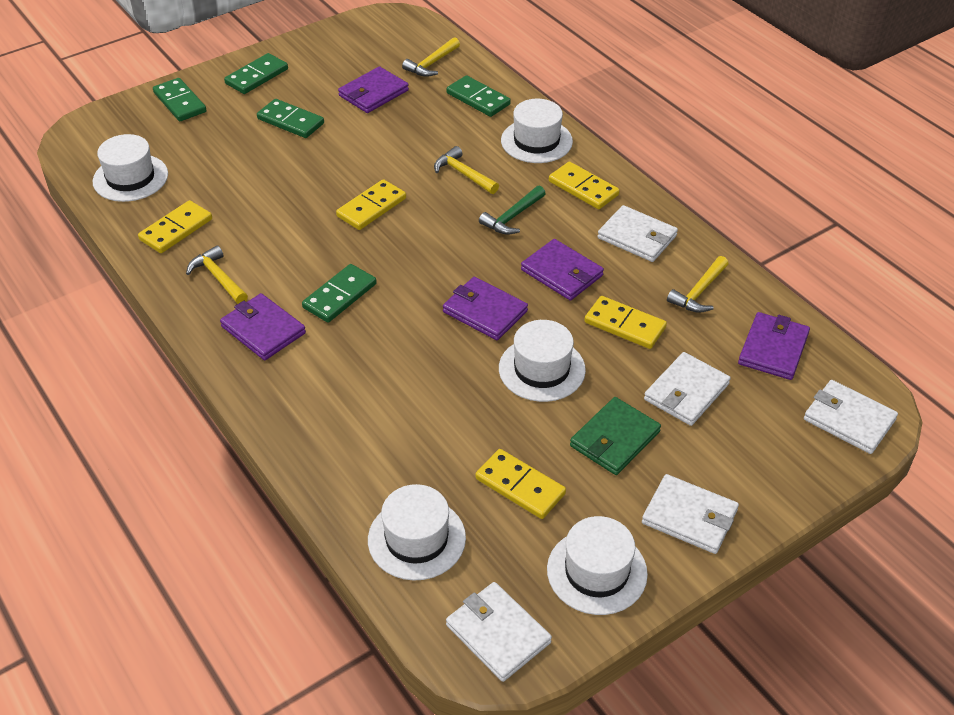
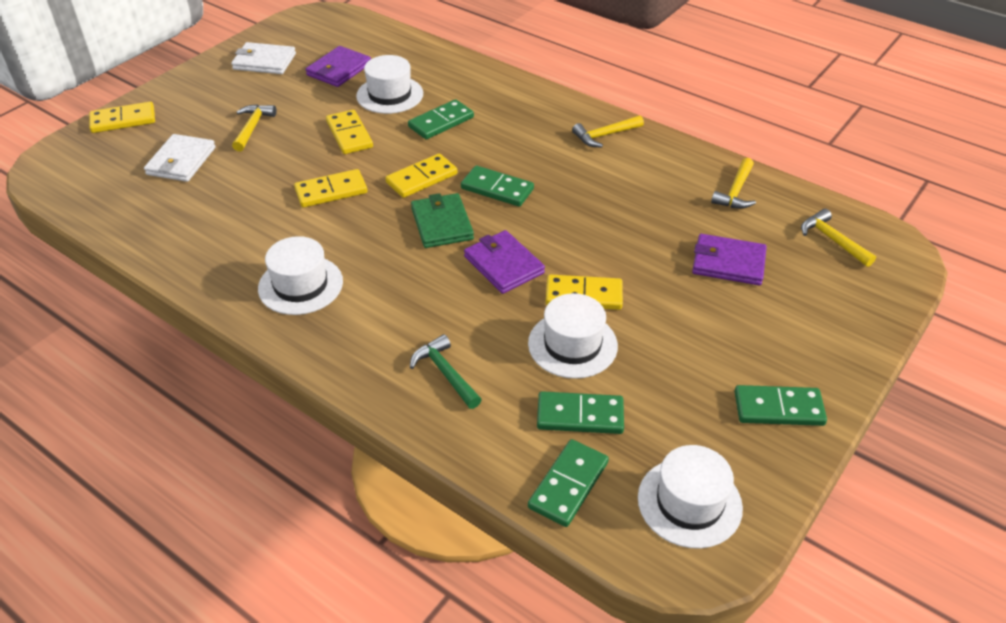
purple wallet: [220,293,306,360] [338,66,409,113] [443,277,528,340] [521,239,604,300] [738,312,810,380] = 5 -> [306,46,371,87] [464,230,545,294] [692,234,767,286] = 3
white hat: [93,134,168,202] [368,484,466,581] [499,320,586,402] [501,99,573,163] [547,516,648,615] = 5 -> [258,236,343,315] [356,55,423,114] [528,293,618,379] [638,445,743,549] = 4
white wallet: [446,582,552,682] [597,205,678,262] [642,474,739,554] [644,352,731,426] [804,380,898,454] = 5 -> [144,134,216,182] [231,42,296,74] = 2

